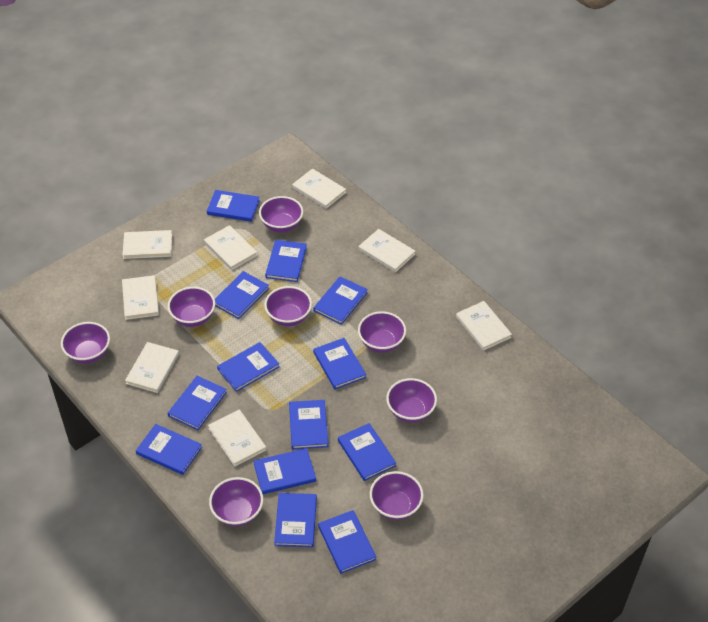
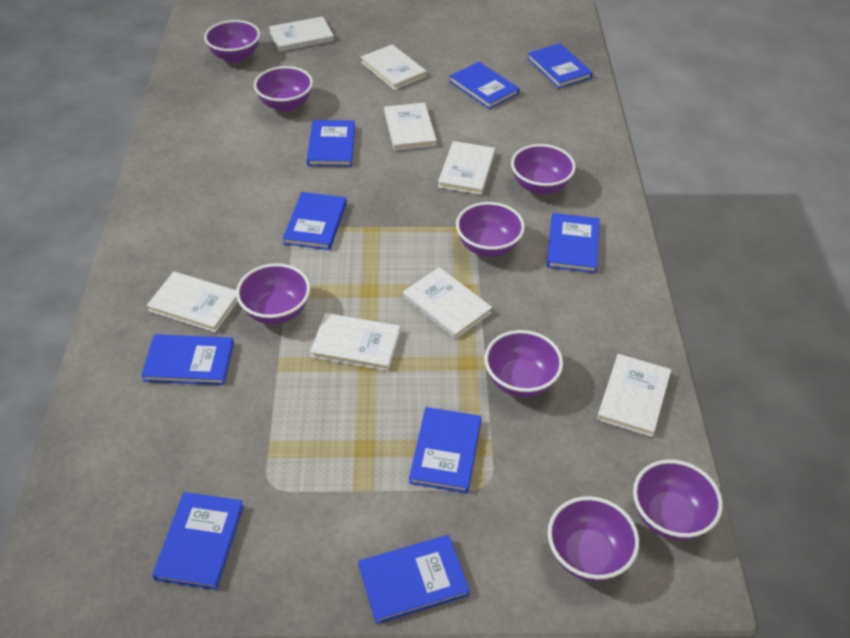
blue book: [136,424,202,475] [168,376,227,430] [207,190,260,222] [215,271,269,319] [217,342,280,392] [254,448,316,494] [265,240,307,282] [274,493,317,547] [289,400,328,450] [313,276,368,325] [313,338,366,389] [318,510,376,574] [338,423,396,481] = 13 -> [141,334,234,385] [152,492,244,590] [283,192,347,250] [307,120,355,167] [358,535,470,624] [409,407,482,493] [449,62,520,109] [527,43,593,88] [547,213,600,273] = 9

